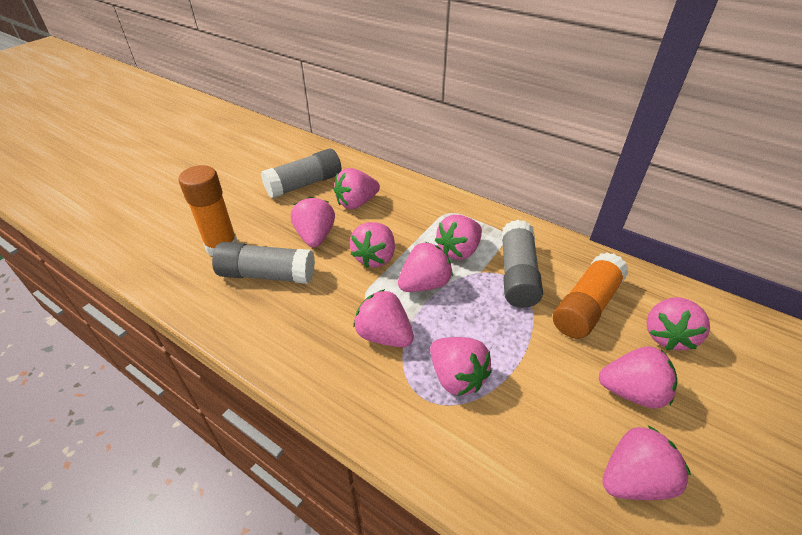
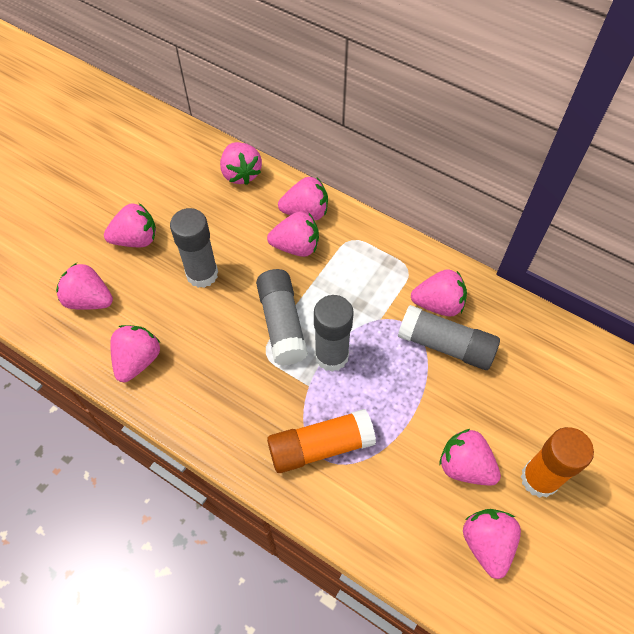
grey glue stick: [212,242,315,284] [261,149,342,198] [501,220,543,308] = 3 -> [170,208,218,288] [256,269,308,366] [314,295,354,372] [398,305,500,370] = 4
pink strawberry: [291,197,335,247] [334,168,380,209] [350,222,395,268] [353,289,414,347] [398,242,453,292] [430,337,492,396] [435,215,482,260] [599,346,677,409] [602,425,691,500] [646,297,710,350] = 10 -> [56,263,113,310] [104,203,156,247] [110,325,160,382] [220,142,262,185] [267,211,319,257] [278,177,328,221] [411,269,467,317] [439,429,501,486] [463,509,521,579] = 9

